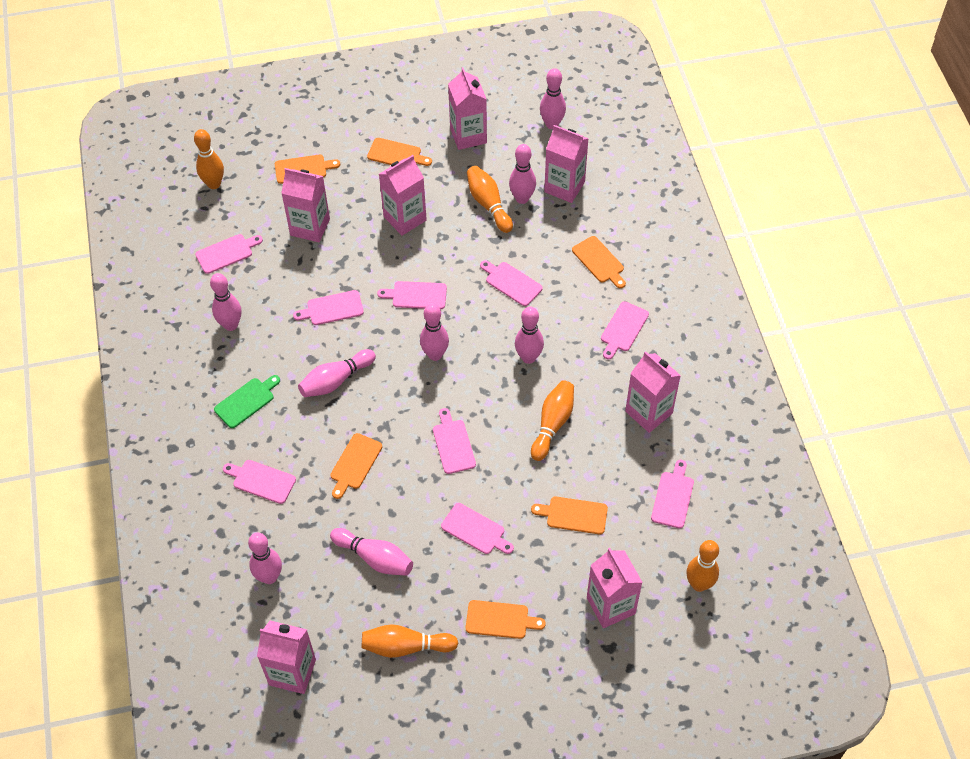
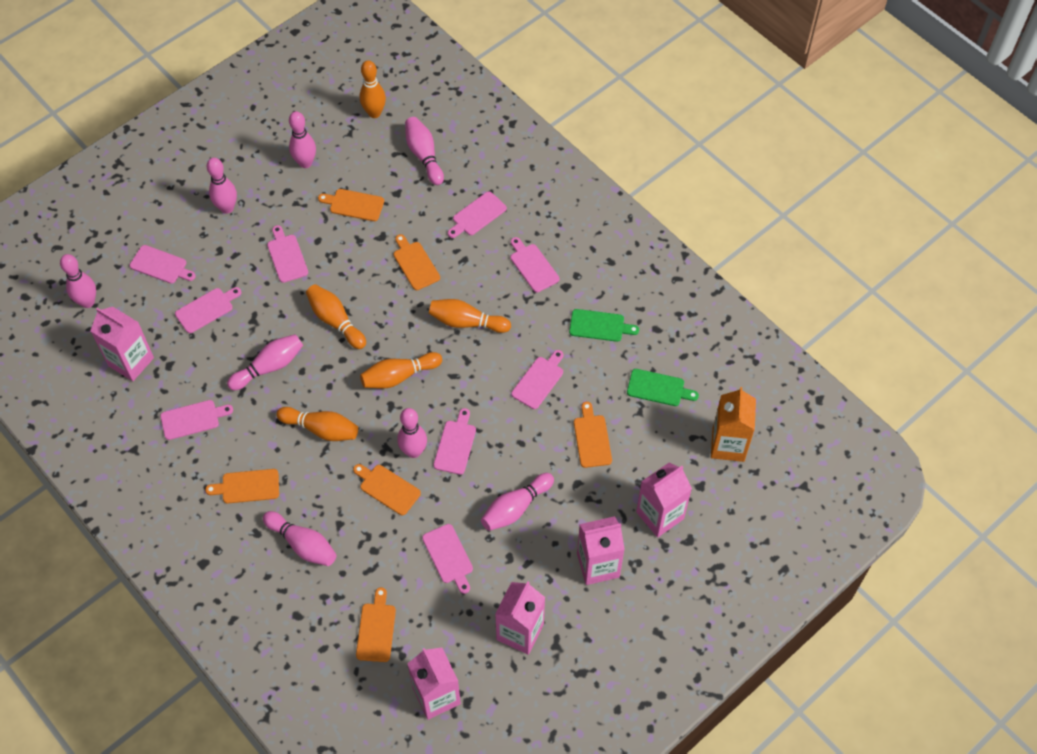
green cutting board: [214,375,280,428] = 1 -> [569,309,639,342] [627,369,699,406] = 2
orange carton: none = 0 -> [711,387,756,462] = 1
pink carton: [257,621,316,694] [281,168,330,242] [379,155,427,236] [448,67,487,150] [544,125,589,203] [587,548,643,628] [625,351,681,433] = 7 -> [90,307,154,381] [407,648,461,720] [495,581,545,655] [577,516,625,585] [636,462,692,538] = 5

